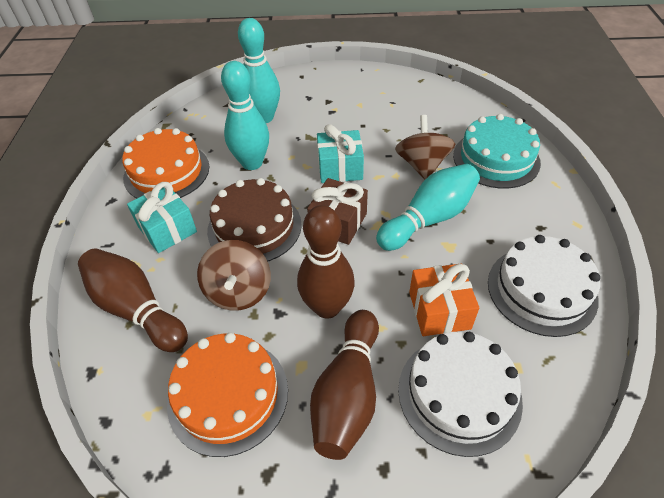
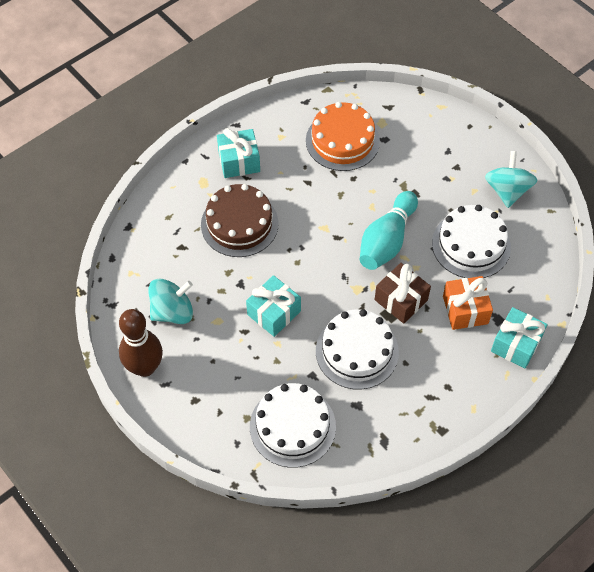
brown bowling pin: [78,248,188,352] [297,205,355,319] [310,310,379,460] = 3 -> [119,309,163,377] = 1
brown spinning top: [197,240,271,311] [395,115,455,180] = 2 -> none = 0
orange cake: [122,128,209,198] [167,333,288,457] = 2 -> [306,102,380,171] = 1
turquoise bowling pin: [221,61,269,170] [238,18,280,123] [376,164,480,251] = 3 -> [360,191,418,270] = 1
turquoise cake: [453,114,541,189] = 1 -> none = 0
turquoise gift: [127,182,197,253] [317,124,364,183] = 2 -> [217,128,260,178] [246,275,301,337] [491,307,548,368] = 3
turquoise spinning top: none = 0 -> [148,278,193,324] [485,151,538,208] = 2
white cake: [398,332,523,457] [488,235,600,337] = 2 -> [250,383,336,468] [316,309,399,389] [432,205,511,278] = 3

